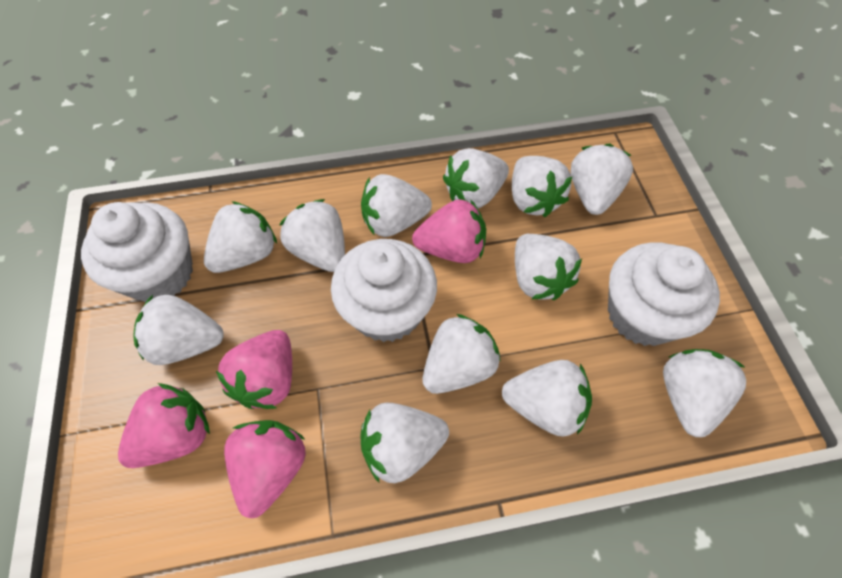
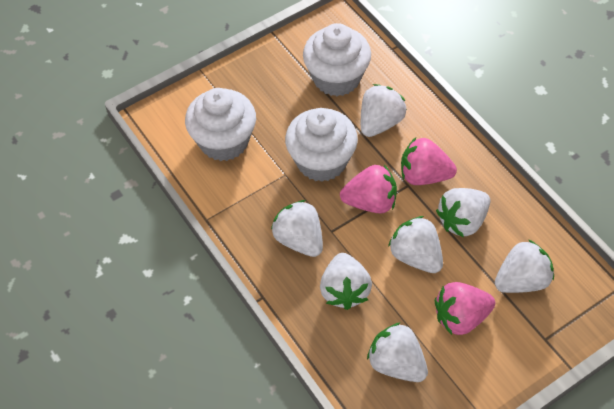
pink strawberry: [118,383,210,468] [216,330,292,409] [224,420,306,518] [412,199,486,263] = 4 -> [340,165,397,213] [401,137,457,185] [435,282,495,335] = 3
white strawberry: [133,295,224,365] [204,201,277,273] [280,199,345,272] [360,402,449,483] [361,174,432,237] [423,314,501,394] [443,148,509,208] [502,360,592,437] [512,156,573,217] [515,234,582,300] [570,144,633,215] [663,349,746,437] = 12 -> [271,200,323,257] [320,253,372,310] [361,84,407,137] [367,322,428,382] [388,216,443,273] [436,188,490,238] [495,239,554,293] = 7

